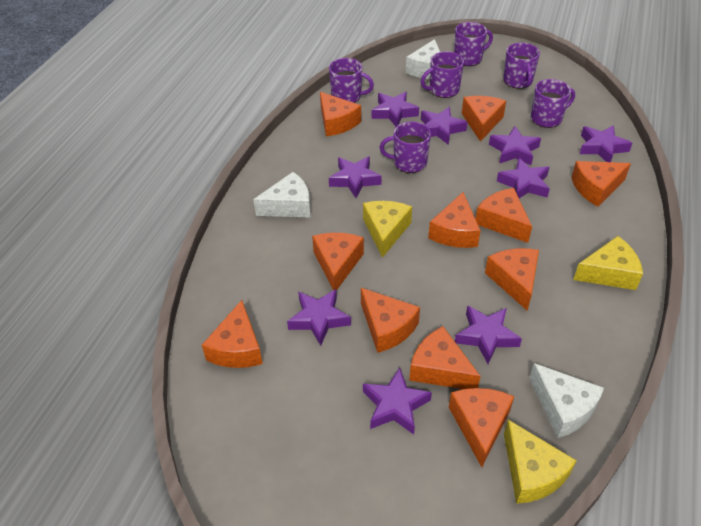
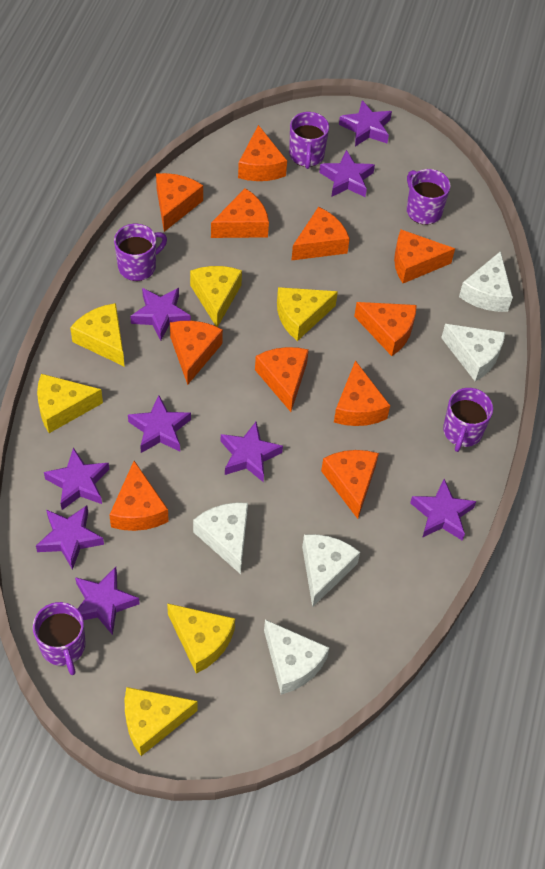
purple mug: [329,58,374,103] [380,122,431,173] [421,52,464,98] [454,22,493,66] [503,43,540,89] [531,79,575,128] = 6 -> [33,602,85,675] [114,224,167,281] [289,112,329,169] [407,169,450,225] [443,388,493,452] = 5
white cheese: [253,172,311,218] [406,39,440,79] [529,363,604,438] = 3 -> [193,503,248,574] [264,620,329,695] [302,534,360,607] [441,324,505,381] [459,251,513,312] = 5
yellow cheese: [363,201,412,258] [504,420,577,504] [573,236,643,290] = 3 -> [37,374,103,433] [70,303,125,367] [125,687,198,756] [167,603,235,674] [190,266,242,327] [277,287,338,341] = 6

